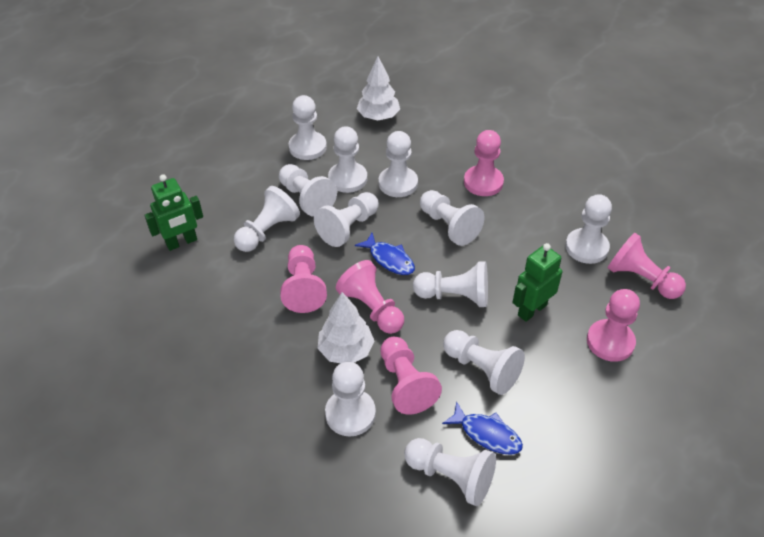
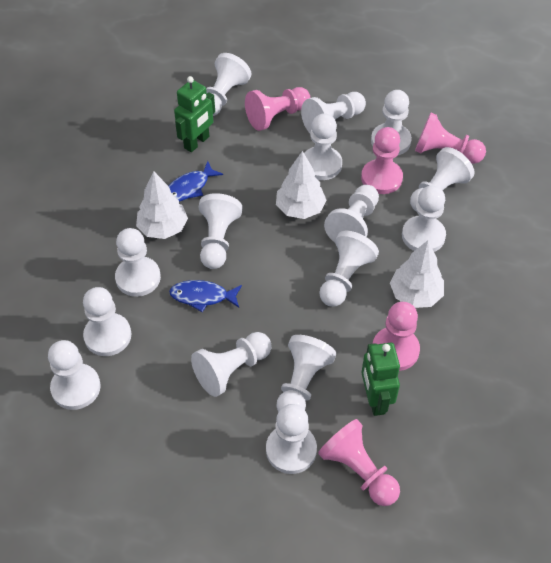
pink pawn: [280,245,327,313] [336,260,404,334] [380,337,442,414] [464,130,504,196] [587,289,640,362] [608,233,686,299] = 6 -> [245,87,311,131] [318,419,400,506] [361,127,403,194] [373,302,420,371] [415,113,486,164] = 5
white pawn: [234,186,300,252] [279,164,337,217] [289,95,327,160] [314,192,379,247] [325,362,376,436] [328,126,367,193] [379,131,418,197] [404,438,496,506] [413,261,488,307] [420,190,484,246] [443,330,525,395] [565,194,612,264] = 12 -> [48,340,101,410] [83,287,131,356] [115,228,161,297] [191,332,272,397] [198,193,243,269] [206,53,251,116] [266,404,317,474] [277,335,336,412] [301,92,366,133] [304,113,342,180] [319,231,379,307] [324,185,379,242] [371,90,412,156] [402,185,446,252] [410,147,475,211] = 15
white tree: [318,292,374,363] [357,57,400,121] = 2 -> [136,171,188,239] [276,151,327,219] [390,240,444,308] = 3

